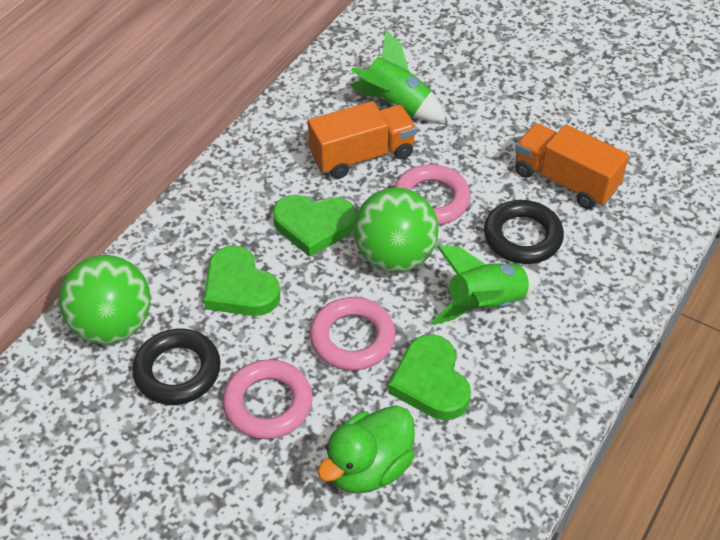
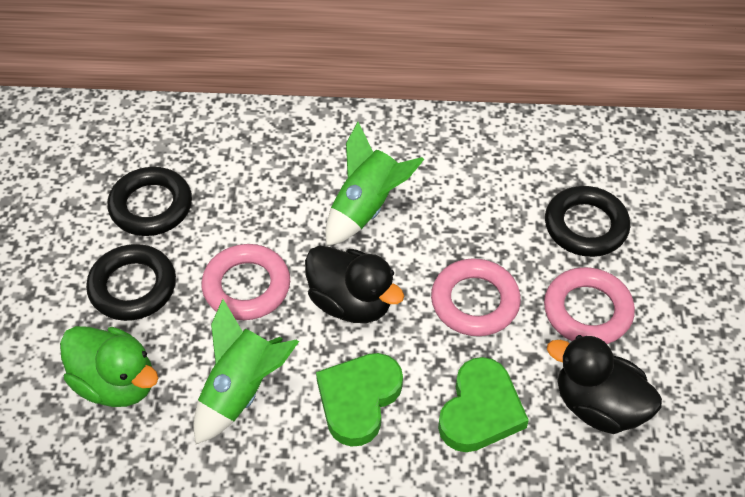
black duck: none = 0 -> [305,246,404,323] [547,335,662,434] = 2
black ring: [132,329,221,405] [484,200,564,264] = 2 -> [86,244,176,321] [107,167,192,236] [545,186,630,257] = 3
green ball: [59,255,151,344] [354,187,439,272] = 2 -> none = 0
green heart: [204,245,280,316] [273,195,356,257] [388,334,471,420] = 3 -> [316,353,403,447] [438,357,529,452] = 2
orange truck: [308,101,417,179] [515,123,629,209] = 2 -> none = 0

